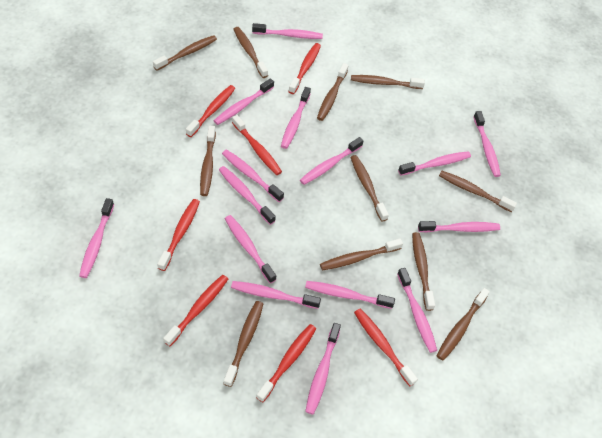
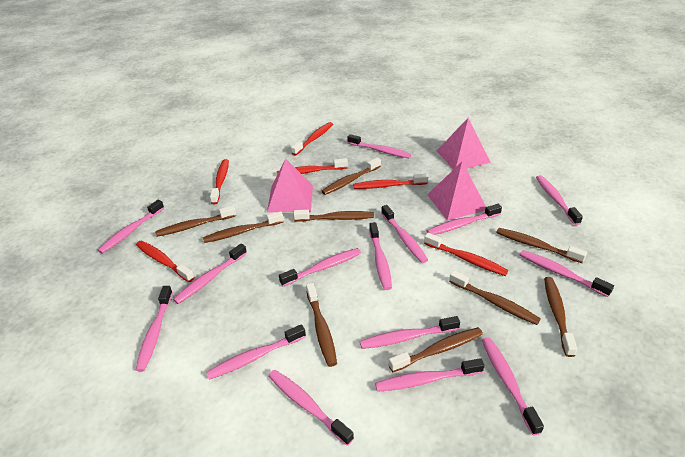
brown toothbrush: [153,35,217,71] [200,126,216,196] [223,301,263,387] [233,27,268,78] [317,63,349,121] [320,238,403,270] [350,155,389,222] [351,75,425,89] [412,232,435,311] [437,288,490,361] [439,171,517,212] = 11 -> [155,206,236,237] [203,211,284,243] [293,210,374,222] [306,283,337,367] [321,158,381,195] [389,327,483,372] [449,270,541,325] [496,228,587,263] [544,277,577,357] = 9
pink pyramid: none = 0 -> [267,158,313,213] [428,162,486,220] [437,118,491,169] = 3
red toothbrush: [157,199,200,271] [163,275,228,346] [186,85,235,137] [232,115,282,175] [256,324,316,402] [288,43,321,94] [354,309,418,386] = 7 -> [136,241,195,282] [210,159,229,204] [277,158,348,175] [291,122,333,155] [353,173,428,189] [424,233,508,276] = 6

